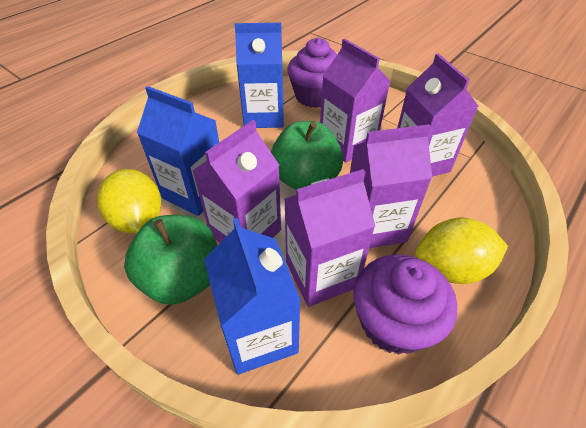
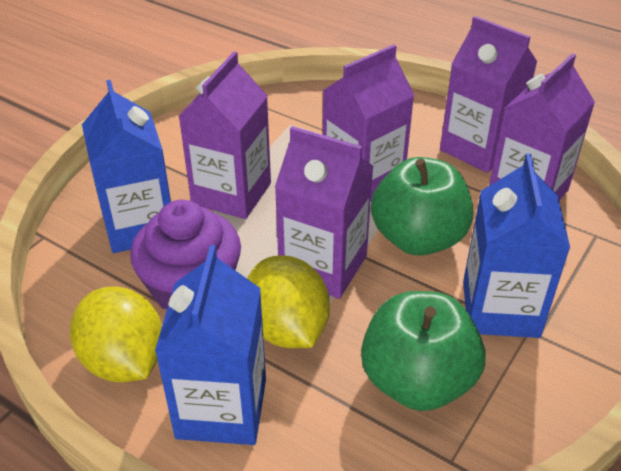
purple cupcake: [288,38,337,108] [354,254,457,355] = 2 -> [130,200,241,310] = 1

